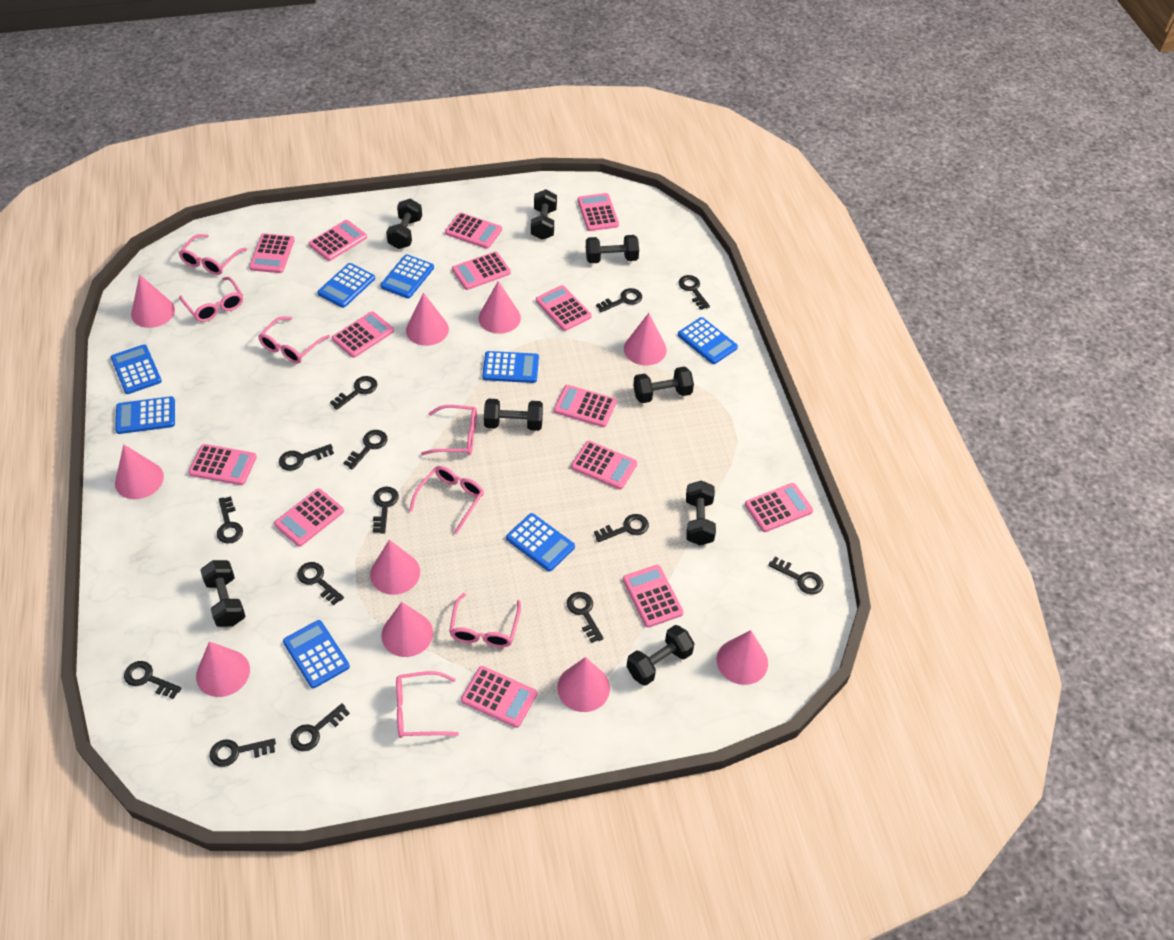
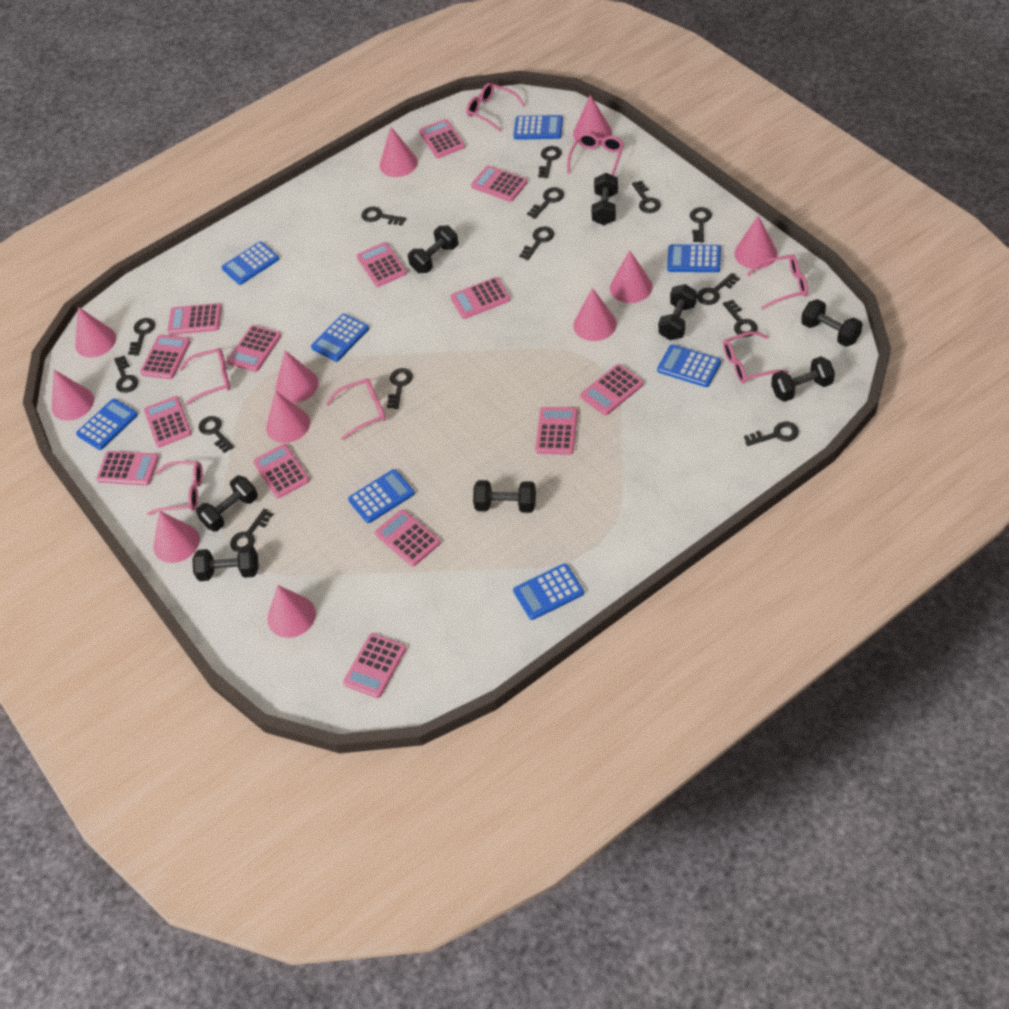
pink cone: [115,444,164,499] [131,274,175,328] [196,642,250,697] [370,540,420,595] [381,602,433,657] [406,293,449,346] [479,281,521,334] [557,657,610,712] [624,313,667,366] [716,630,768,685] = 10 -> [52,370,94,421] [75,307,116,358] [153,511,200,563] [266,391,310,443] [268,585,316,638] [276,350,319,402] [380,127,418,177] [573,95,612,145] [573,288,617,341] [610,250,653,303] [734,216,777,269] = 11

